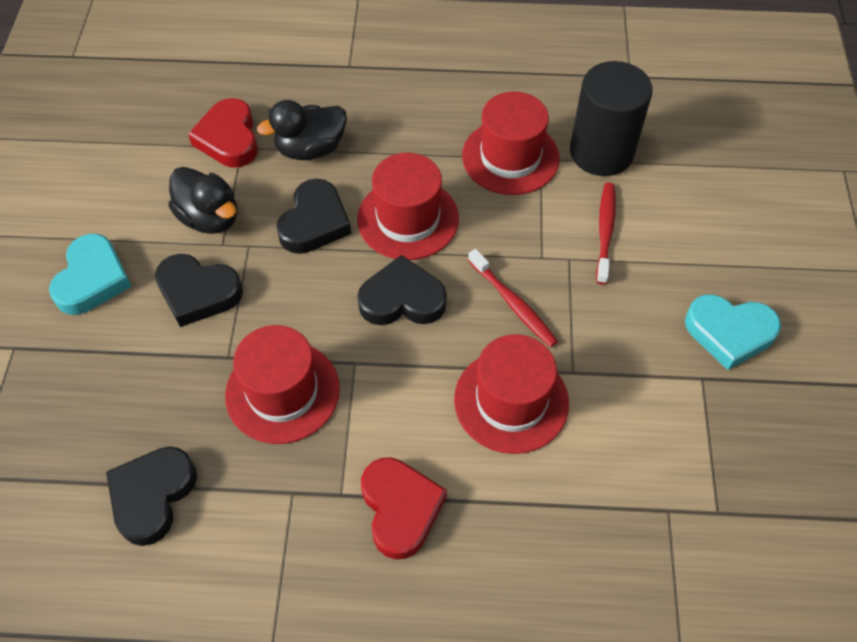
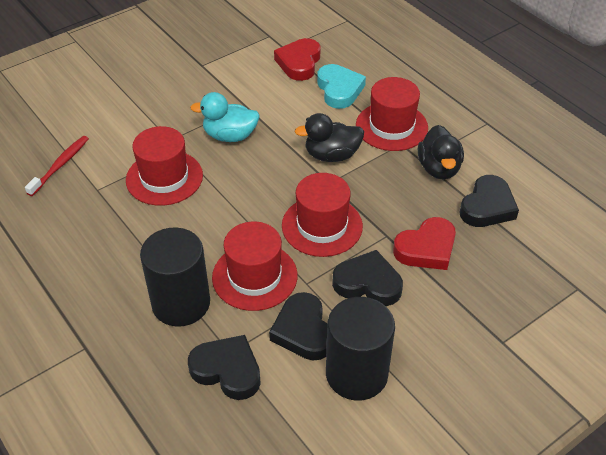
black cylinder: [570,61,653,176] = 1 -> [140,228,210,327] [326,297,395,401] = 2
red toothbrush: [468,249,558,347] [596,182,616,284] = 2 -> [25,136,89,196] = 1
turquoise duck: none = 0 -> [190,92,260,142] = 1
turquoise heart: [49,234,132,315] [685,294,781,370] = 2 -> [317,64,366,109] = 1

